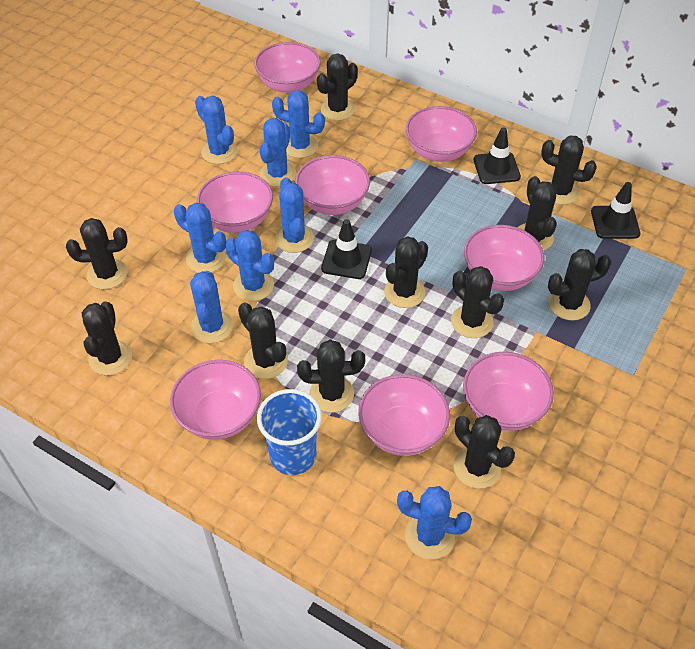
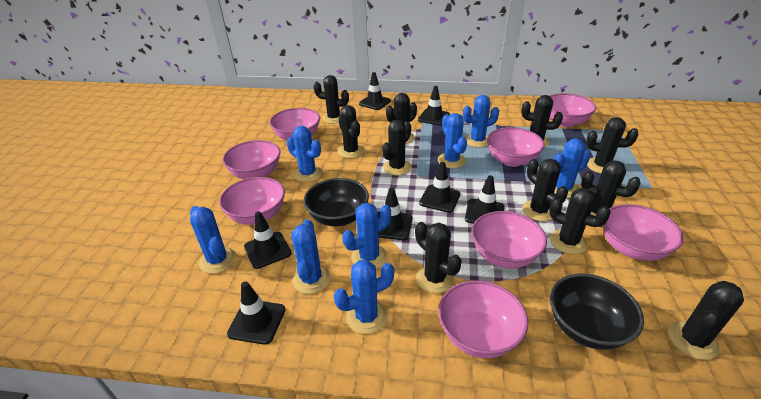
black bowl: none = 0 -> [304,178,369,226] [550,273,644,350] = 2
black traffic cone: [321,219,372,279] [474,127,521,184] [591,182,640,239] = 3 -> [227,281,285,345] [244,212,292,269] [359,72,391,110] [377,188,412,240] [418,86,450,126] [419,162,461,213] [465,175,505,224] = 7
blue cup: [257,389,322,475] = 1 -> none = 0

